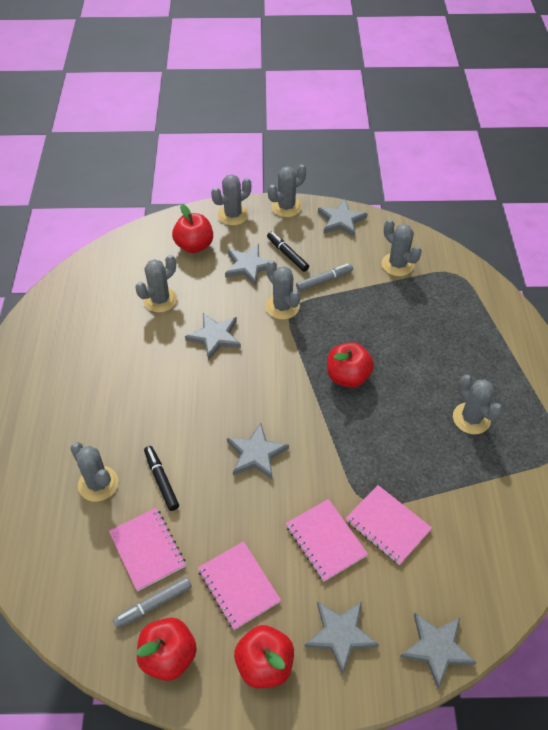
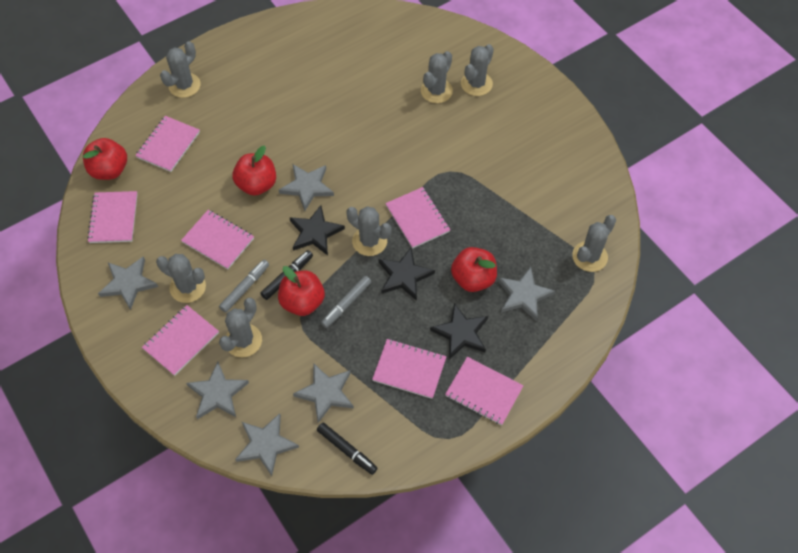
black star: none = 0 -> [289,205,345,256] [379,248,435,301] [430,303,488,359] = 3
pink notebook: [109,508,186,591] [198,541,281,630] [286,499,368,582] [346,485,432,565] = 4 -> [87,191,138,243] [135,116,200,172] [142,305,219,376] [181,210,254,269] [372,339,447,399] [385,187,450,249] [445,357,524,425] = 7

